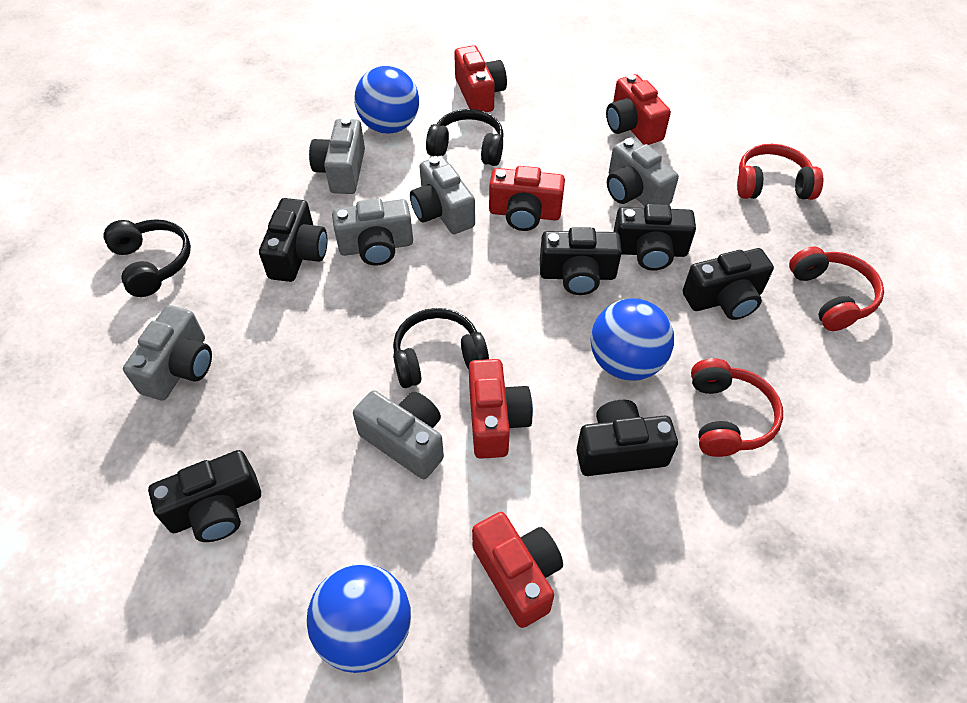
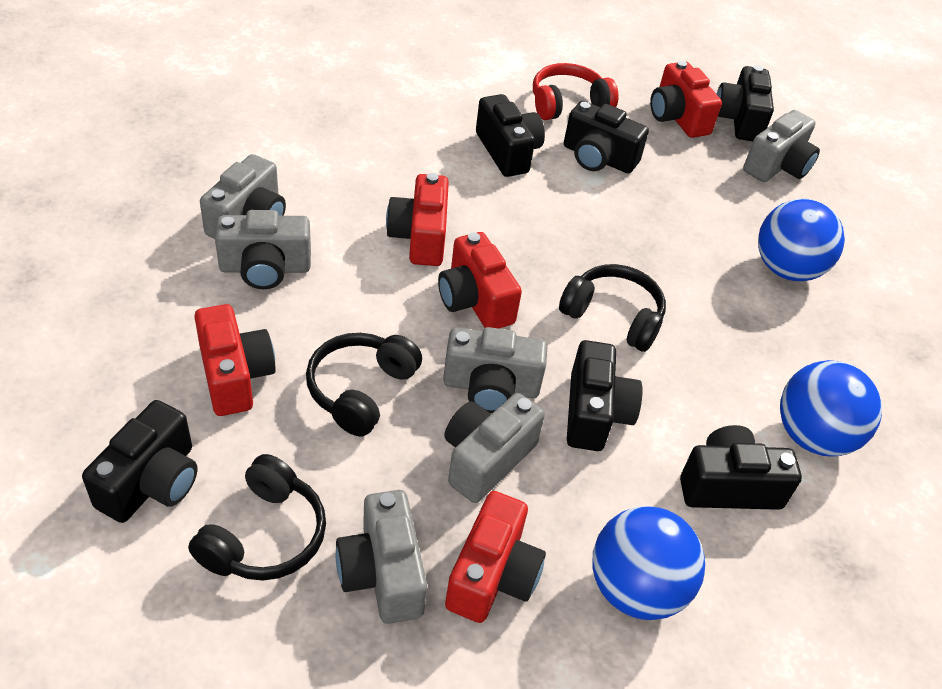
red headphones: [691,358,783,457] [737,144,823,200] [789,246,884,331] = 3 -> [533,63,619,120] = 1

